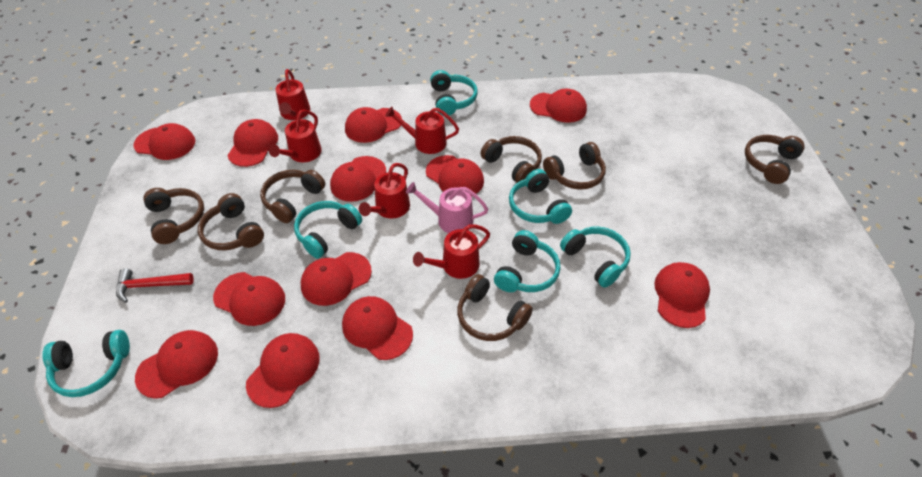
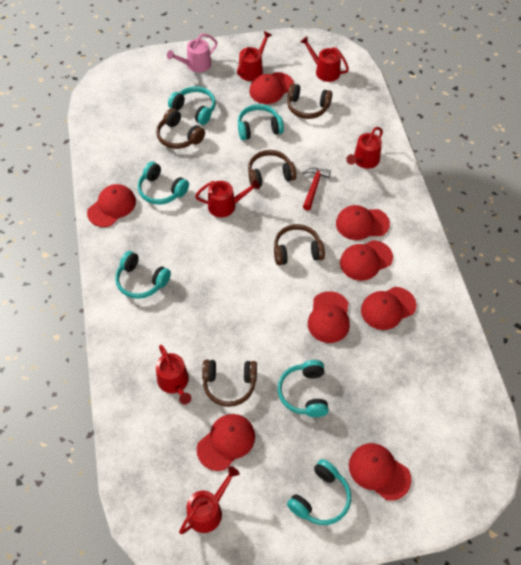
brown headphones: [143,188,204,244] [198,193,264,250] [260,170,325,223] [457,274,533,341] [481,136,542,183] [543,142,606,190] [745,135,805,184] = 7 -> [156,108,205,149] [202,360,257,407] [248,150,297,189] [274,224,325,265] [287,83,332,119] = 5
red cap: [133,123,195,160] [135,330,218,399] [213,272,285,326] [227,119,278,167] [246,333,320,408] [301,252,372,306] [330,156,386,202] [342,296,413,360] [345,107,402,143] [426,155,484,196] [530,89,587,123] [654,262,710,328] = 12 -> [87,184,136,227] [197,414,255,471] [249,72,294,104] [308,291,350,343] [336,205,390,240] [340,240,393,281] [349,443,411,501] [361,287,416,330] = 8
red watering can: [269,109,322,162] [276,69,310,120] [359,163,410,219] [385,107,459,154] [413,224,490,279] = 5 -> [156,345,191,405] [179,466,239,534] [195,180,260,217] [237,31,272,81] [300,37,349,82] [346,127,383,169] = 6

